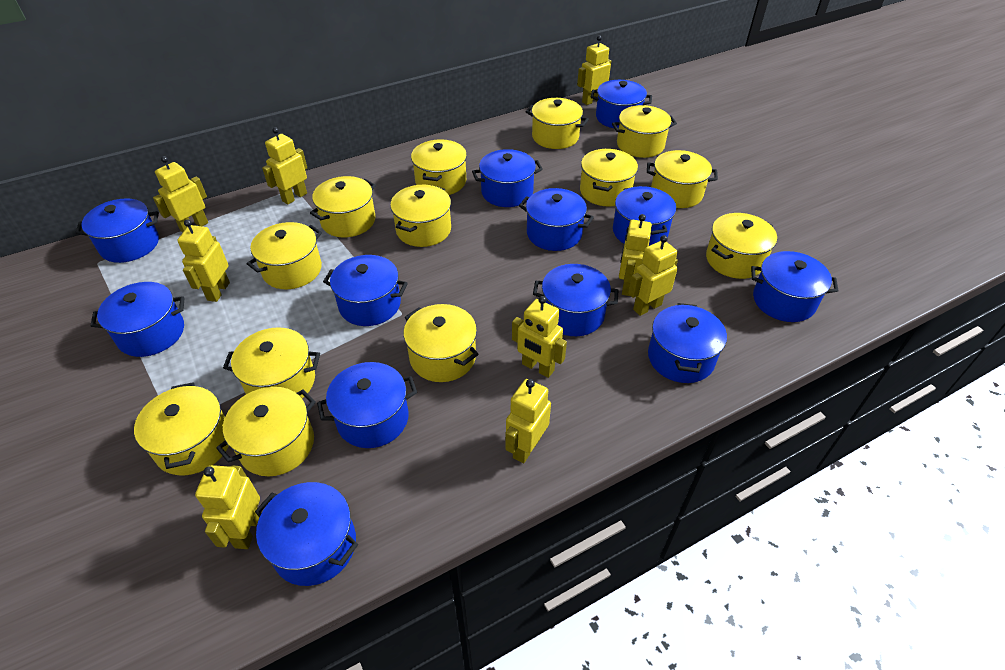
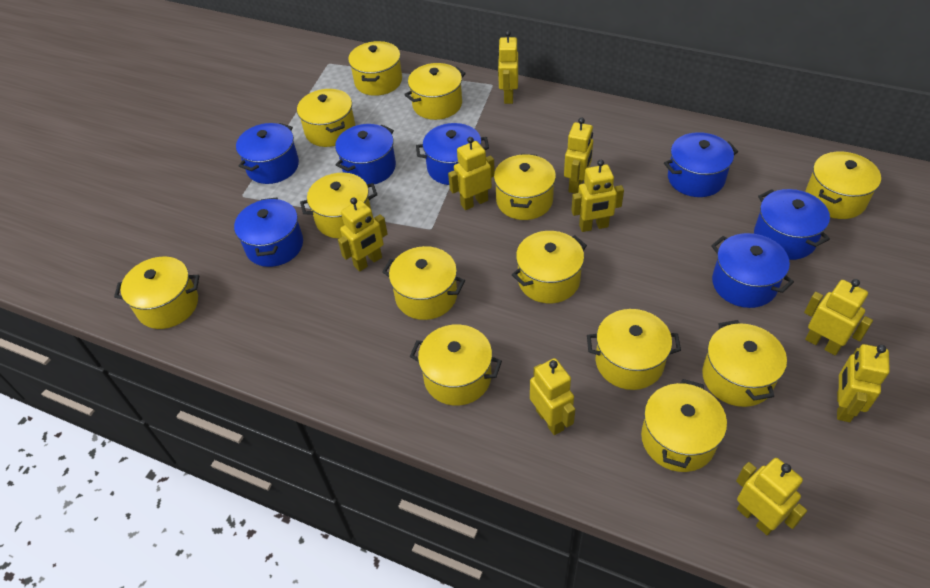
blue pot: [76,198,159,263] [90,282,184,357] [255,482,358,586] [317,362,417,448] [323,255,408,326] [472,149,543,207] [519,188,594,251] [533,264,618,336] [591,80,652,129] [613,186,676,246] [648,303,727,383] [751,251,839,322] = 12 -> [234,197,303,267] [236,123,299,184] [335,124,396,184] [416,123,489,185] [664,132,738,197] [711,233,794,308] [754,189,830,260] = 7

